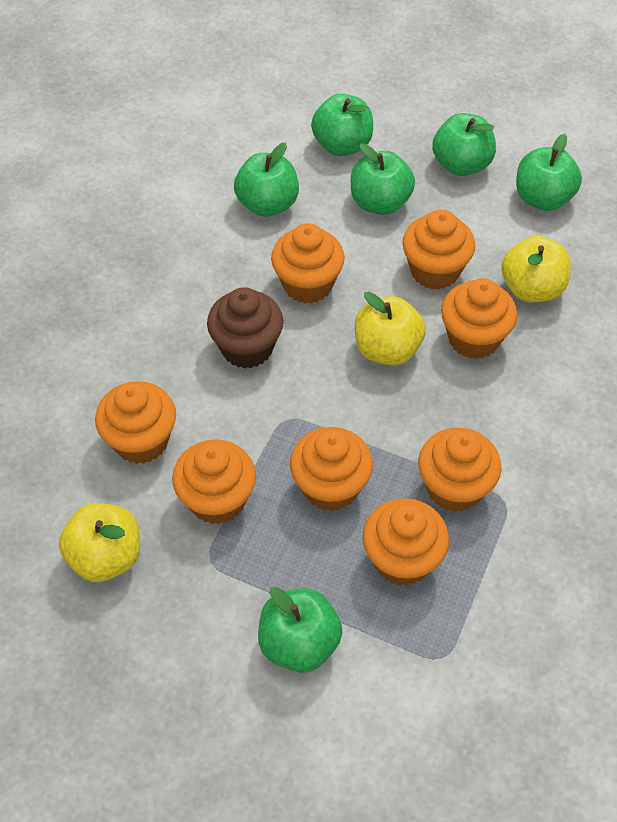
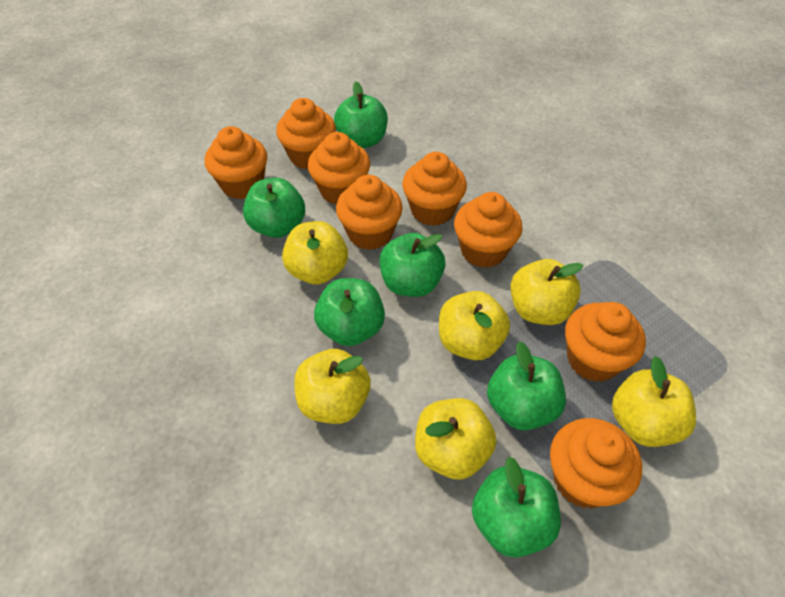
brown cupcake: [207,287,283,369] = 1 -> none = 0
yellow apple: [59,503,140,582] [355,292,426,366] [501,236,571,302] = 3 -> [282,221,348,284] [294,349,371,424] [415,398,496,480] [439,291,510,360] [510,259,583,325] [612,356,696,447] = 6

